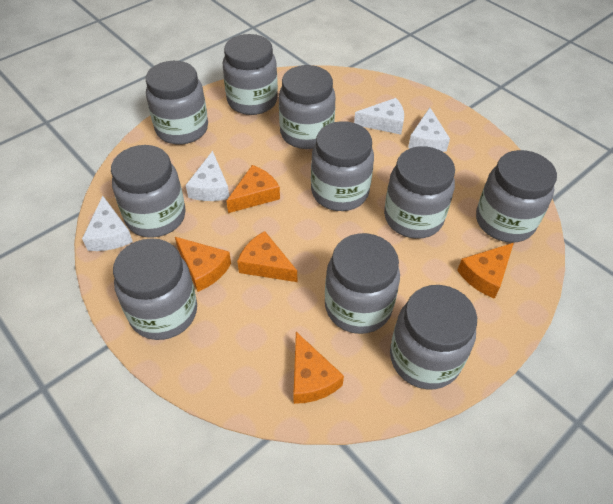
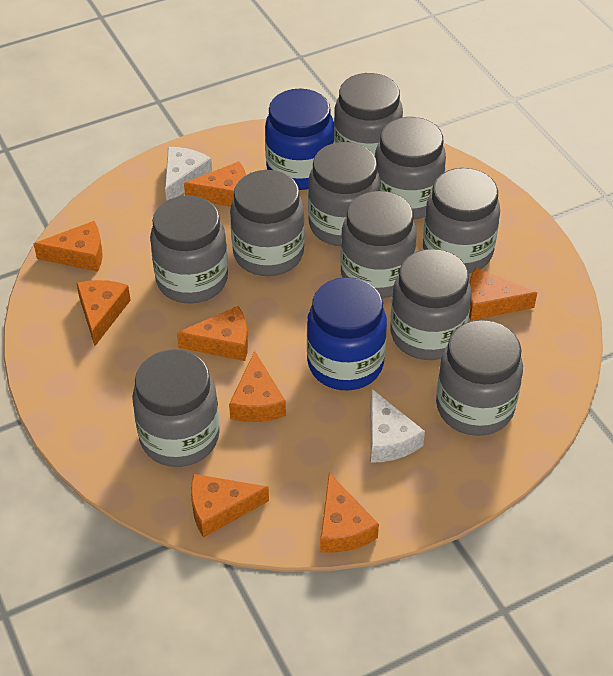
blue jar: none = 0 -> [265,89,335,190] [307,277,387,390] = 2
orange cheese: [175,237,231,292] [227,165,280,213] [237,231,297,282] [293,332,344,404] [457,243,514,299] = 5 -> [34,221,102,272] [76,280,131,346] [177,306,248,361] [184,161,246,207] [191,474,269,538] [229,351,286,422] [320,473,379,553] [469,267,537,321] = 8
white cheese: [82,196,133,251] [186,151,229,201] [354,98,404,135] [408,108,450,152] = 4 -> [165,147,212,201] [371,388,425,463] = 2

